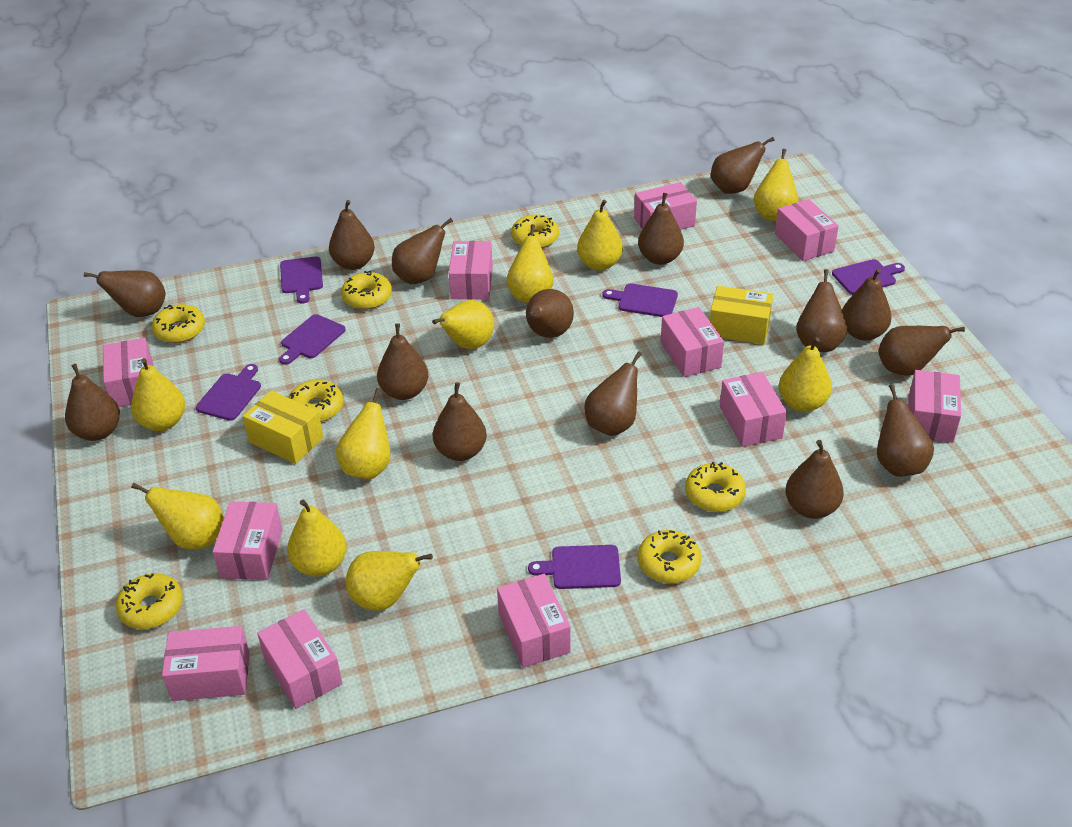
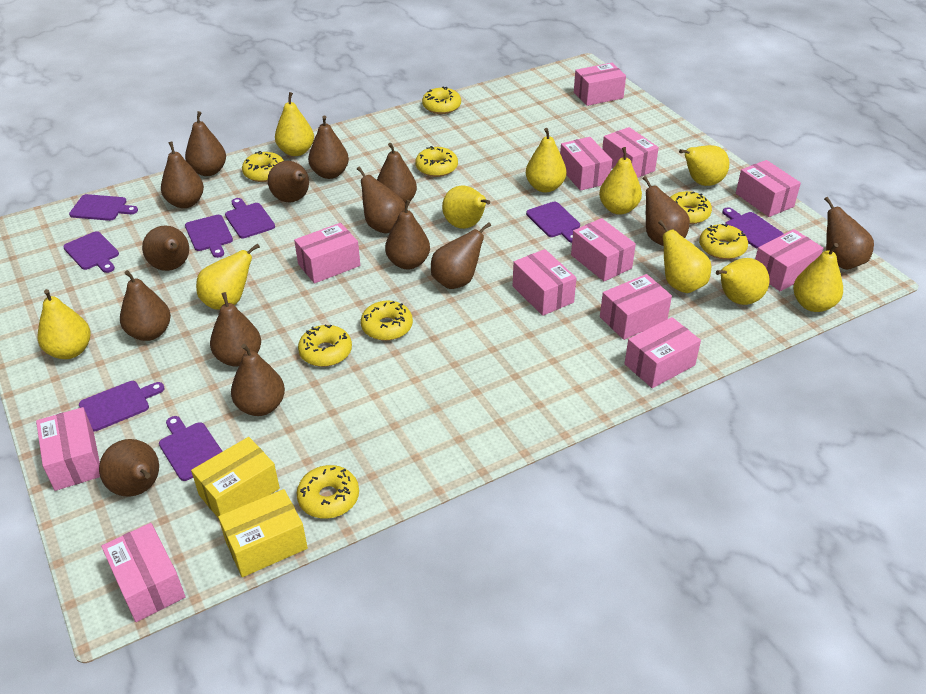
pink box: [103,338,153,407] [162,626,249,701] [213,501,283,580] [257,609,343,709] [449,241,493,299] [497,574,571,668] [634,182,697,230] [661,307,724,377] [720,372,787,447] [775,199,839,261] [908,370,961,443] = 11 -> [36,407,100,491] [101,523,186,622] [294,223,360,284] [513,249,576,316] [560,137,612,191] [571,218,636,281] [574,63,626,106] [600,274,672,340] [602,127,659,178] [625,317,701,388] [736,160,801,217] [755,229,823,291] = 12
purple cutting board: [196,364,261,421] [279,314,346,365] [280,257,323,303] [528,545,621,589] [603,284,678,317] [832,259,905,295] = 6 -> [63,231,119,273] [69,194,138,221] [79,381,165,431] [159,416,223,481] [185,215,233,258] [225,198,275,238] [526,202,580,243] [722,207,784,249] = 8
yellow donut: [116,573,183,629] [152,304,205,343] [288,380,343,422] [341,271,392,310] [511,214,559,248] [638,530,701,583] [685,462,746,512] = 7 -> [242,151,284,182] [297,465,359,519] [298,324,352,367] [361,301,413,341] [415,146,458,177] [422,86,461,114] [670,191,712,224] [699,224,748,259] = 8

